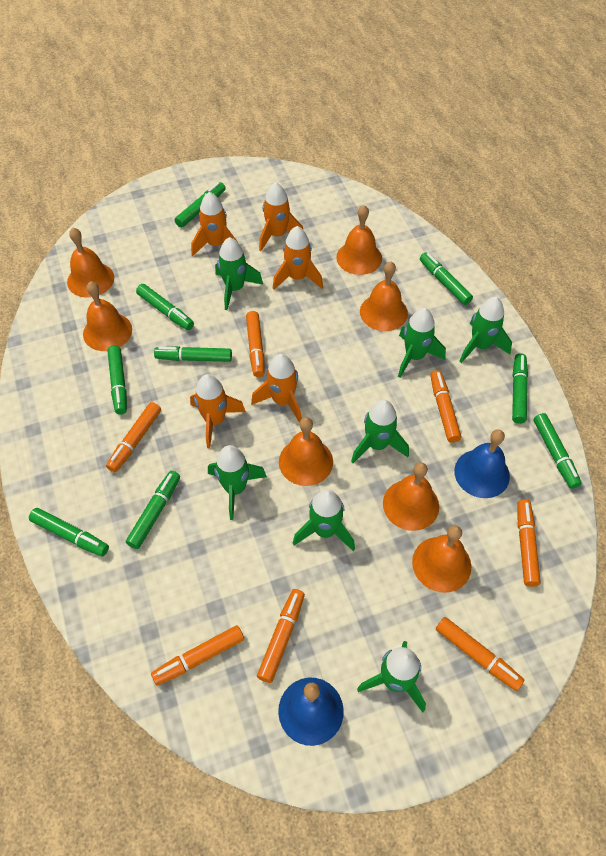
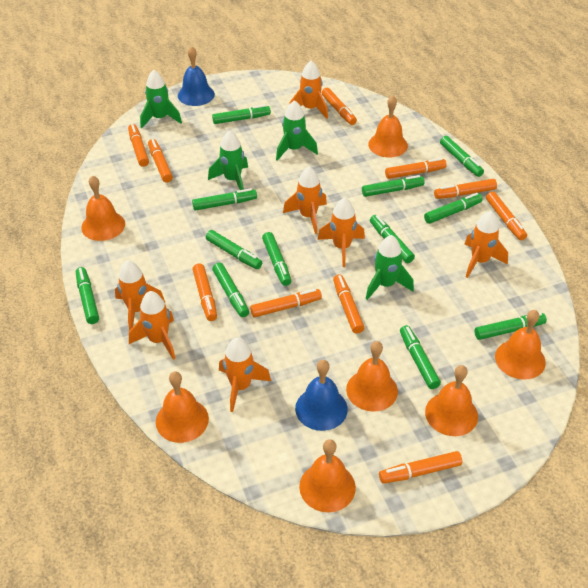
green marker: [29,508,109,557] [108,346,127,415] [126,471,180,549] [136,284,194,330] [154,346,232,362] [175,182,226,228] [420,252,473,305] [512,353,528,424] [534,413,582,489] = 9 -> [76,267,99,324] [192,188,257,211] [206,230,262,269] [212,105,271,124] [212,263,249,317] [262,232,291,286] [362,175,425,197] [370,215,415,263] [400,325,441,389] [424,193,483,224] [440,136,484,177] [474,313,547,340] = 12
green rocket: [208,445,267,520] [215,237,263,310] [293,489,355,551] [351,400,409,463] [357,641,426,712] [398,308,446,378] [459,297,512,363] = 7 -> [140,70,182,128] [208,130,248,190] [276,100,318,161] [366,235,414,300] = 4
orange marker: [106,402,161,472] [151,625,244,685] [246,311,265,377] [257,589,305,683] [430,370,461,443] [436,617,524,691] [518,499,541,587] = 7 -> [128,124,149,167] [148,139,173,183] [192,263,217,321] [250,289,322,317] [322,88,357,125] [333,275,364,334] [379,451,462,484] [385,158,447,179] [434,179,497,199] [486,192,527,240] = 10
orange rocket: [190,374,246,449] [191,192,238,256] [251,354,302,423] [259,182,303,251] [273,226,323,290] = 5 -> [115,260,165,331] [129,291,176,360] [219,338,271,412] [283,167,327,234] [289,61,328,119] [317,198,365,267] [465,211,508,278] = 7

